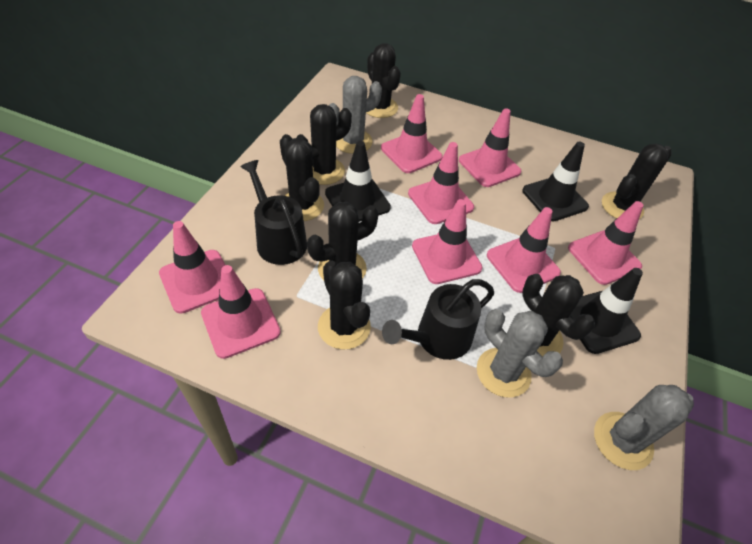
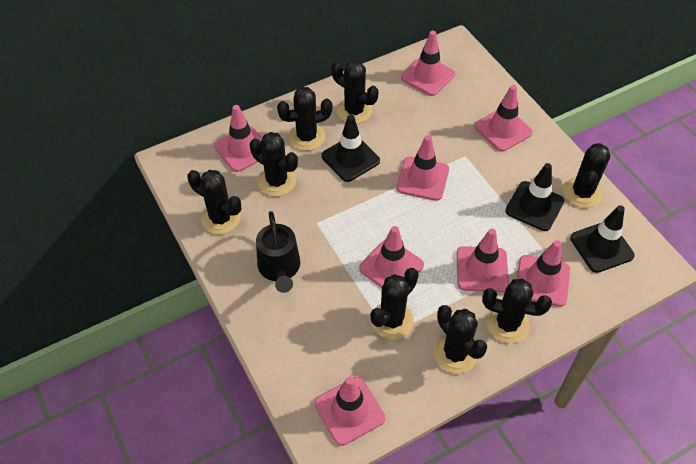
black cactus: [280,134,324,221] [296,104,352,185] [307,202,379,280] [318,261,371,350] [366,43,401,118] [523,274,595,356] [602,143,672,219] = 7 -> [187,170,241,235] [250,132,298,197] [277,87,332,151] [332,60,378,124] [371,268,419,339] [434,305,487,374] [482,279,552,343] [563,143,610,208] = 8
black watering can: [240,160,307,265] [382,279,494,360] = 2 -> [256,211,300,293] = 1
grey cactus: [329,76,382,154] [477,309,563,398] [594,385,694,470] = 3 -> none = 0

